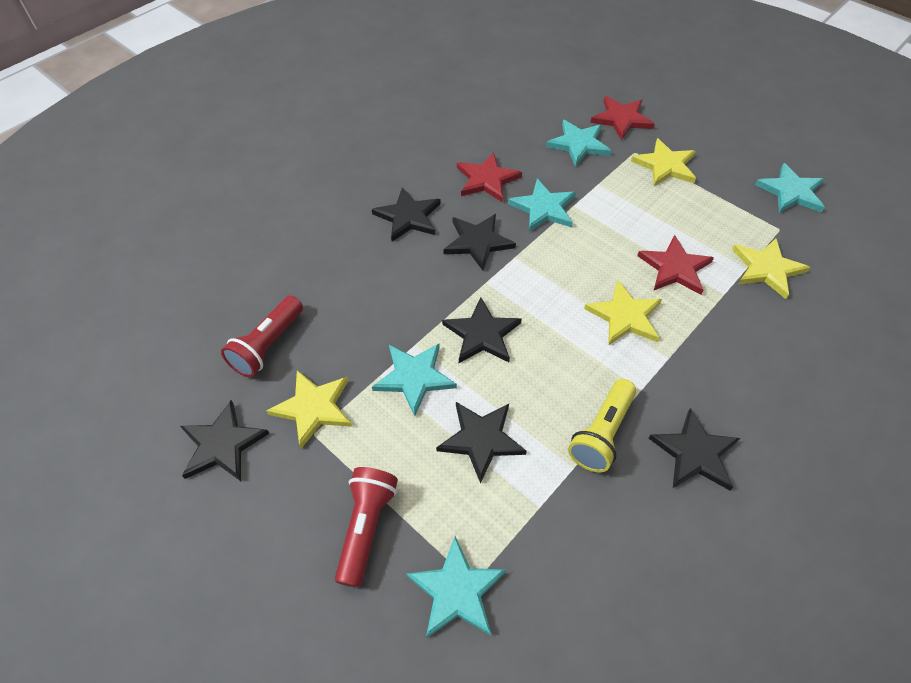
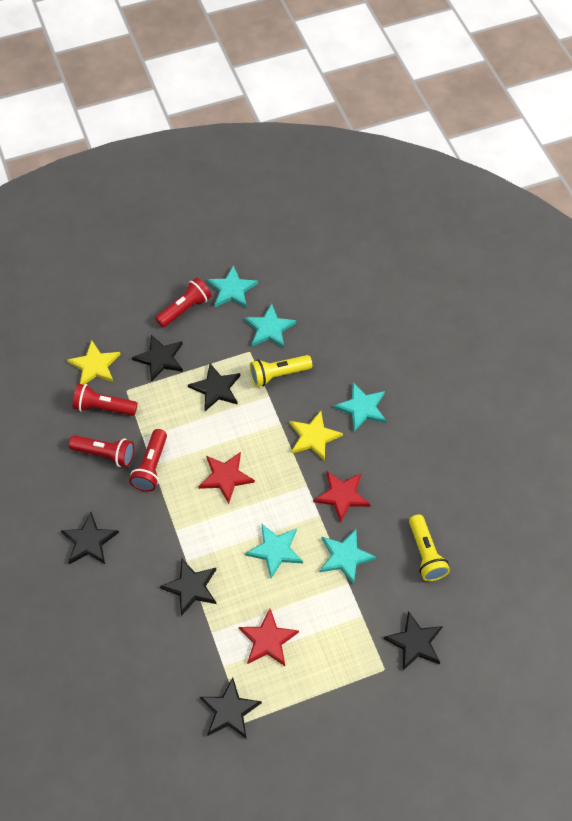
red flashlight: [221,296,303,377] [335,467,398,588] = 2 -> [69,435,134,467] [73,384,137,416] [129,429,167,492] [155,278,211,328] = 4
yellow flashlight: [568,379,636,472] = 1 -> [250,355,312,387] [409,514,450,581] = 2
yellow star: [266,370,352,448] [584,280,662,346] [631,138,696,186] [732,238,810,299] = 4 -> [67,340,121,385] [290,411,343,461] = 2

